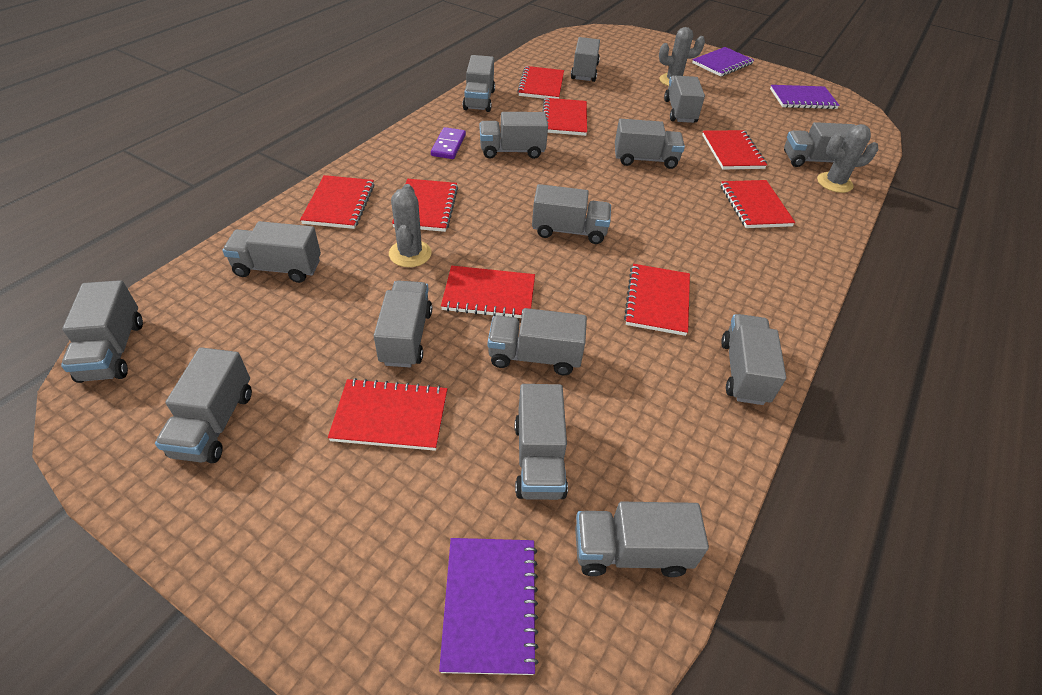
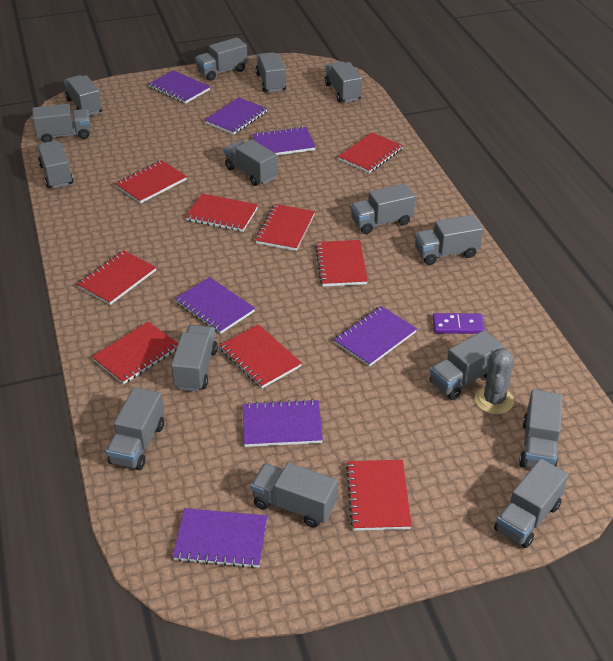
grey cactus: [389,184,432,267] [659,27,705,86] [817,124,878,193] = 3 -> [475,348,514,414] = 1
purple notebook: [439,538,539,675] [692,47,754,77] [770,85,839,109] = 3 -> [148,70,210,104] [173,508,267,568] [175,277,255,334] [205,97,267,135] [243,399,323,447] [252,126,315,155] [334,306,417,367] = 7

